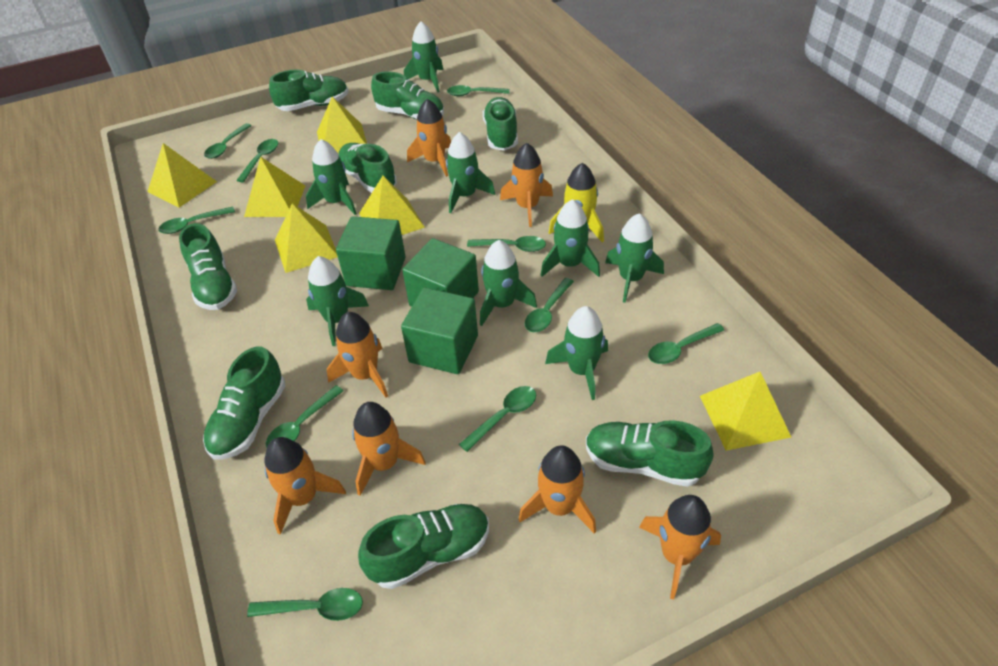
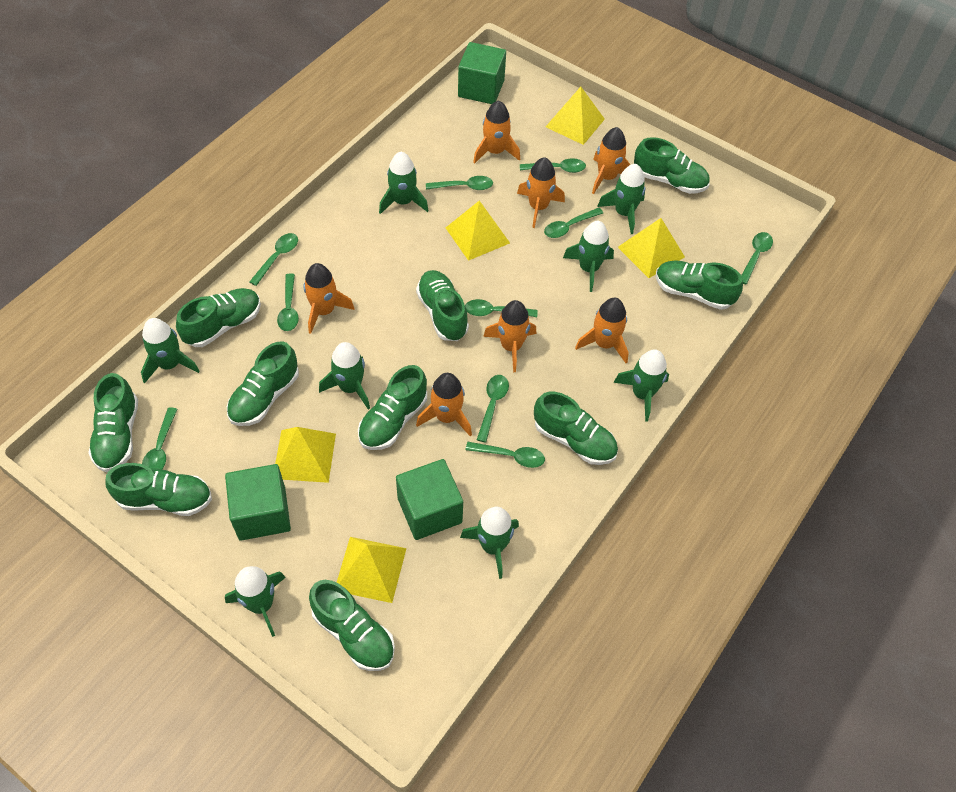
green shoe: [179,223,237,310] [203,346,285,459] [269,69,349,111] [339,143,397,193] [358,504,489,589] [371,71,444,119] [483,97,518,151] [586,420,713,487] = 8 -> [88,373,138,472] [106,463,212,516] [176,288,261,347] [227,341,299,426] [309,580,395,671] [358,365,427,450] [416,270,469,341] [534,392,618,465] [634,137,709,194] [656,260,743,310] = 10
yellow pyramid: [147,143,217,208] [244,156,305,217] [275,203,338,273] [317,97,367,154] [359,176,425,235] [700,372,791,451] = 6 -> [275,427,336,483] [337,537,407,603] [446,201,510,261] [546,87,605,145] [618,218,685,278] = 5
yellow rocket: [549,163,604,243] = 1 -> none = 0

